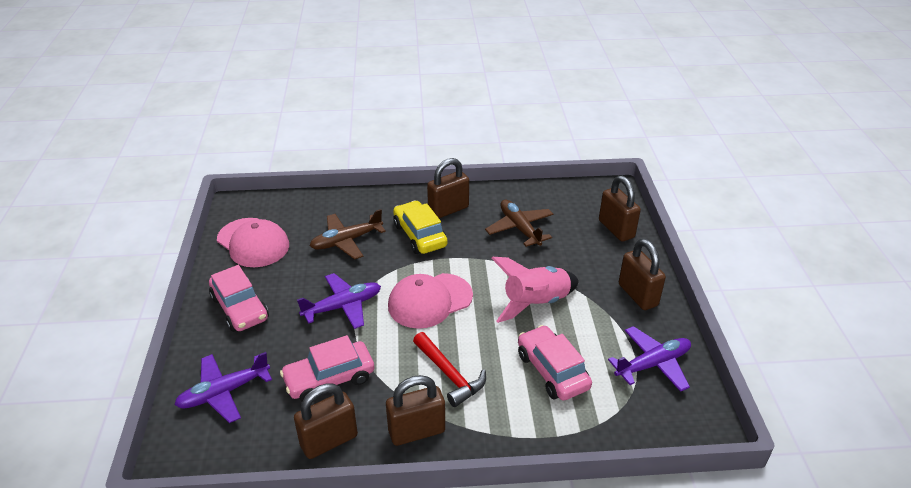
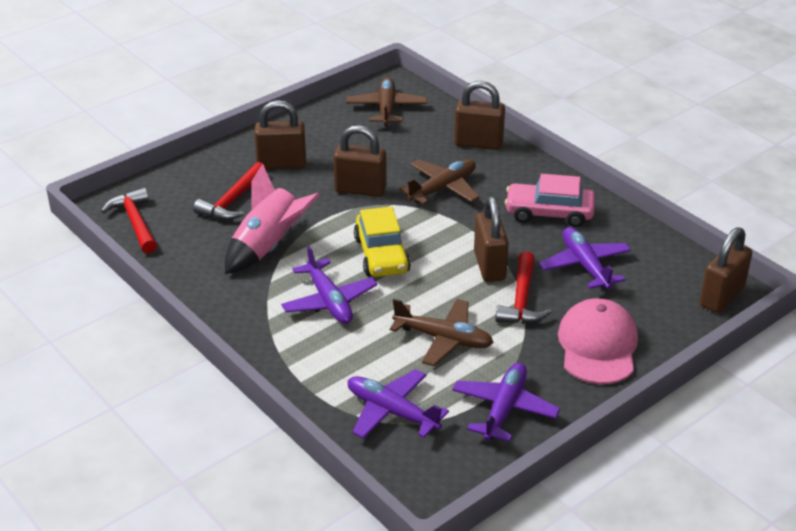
brown plane: [310,209,386,260] [485,200,553,247] = 2 -> [346,77,427,126] [390,299,494,366] [399,159,479,205] = 3
pink cap: [217,218,289,267] [388,273,473,329] = 2 -> [558,298,638,384] = 1
pink car: [209,265,269,332] [280,335,374,401] [518,325,592,401] = 3 -> [505,174,595,227] = 1
purple plane: [174,352,272,423] [297,273,381,329] [608,326,691,392] = 3 -> [281,245,377,324] [348,369,449,439] [452,363,560,442] [539,227,631,289] = 4
red hammer: [413,332,486,407] = 1 -> [101,188,157,254] [193,162,267,220] [495,251,552,324] = 3

